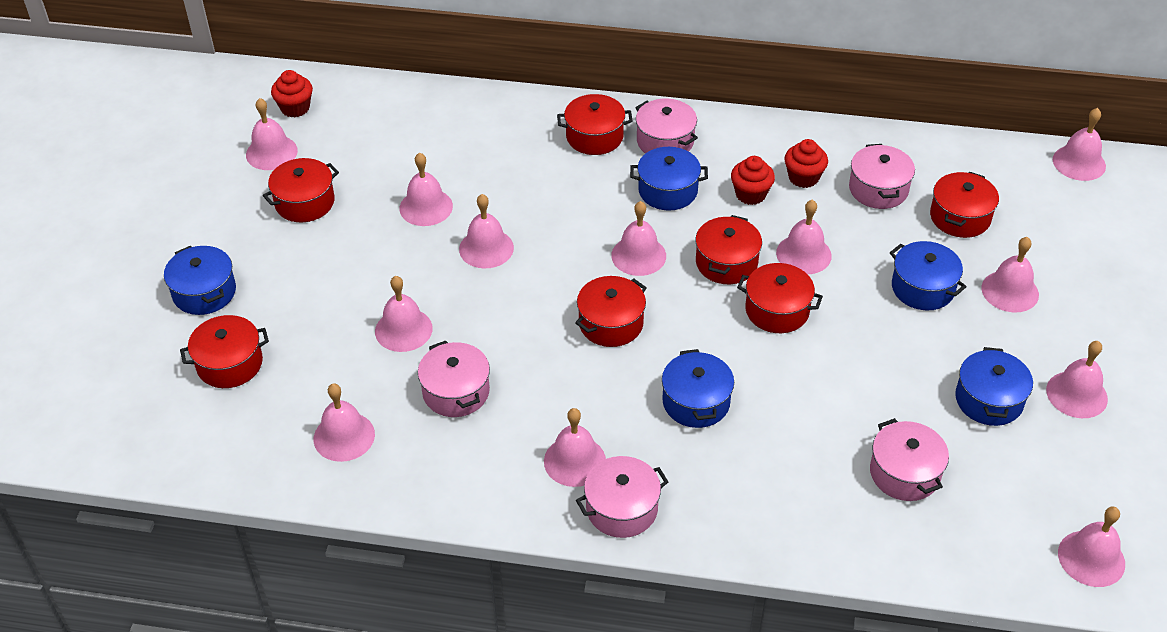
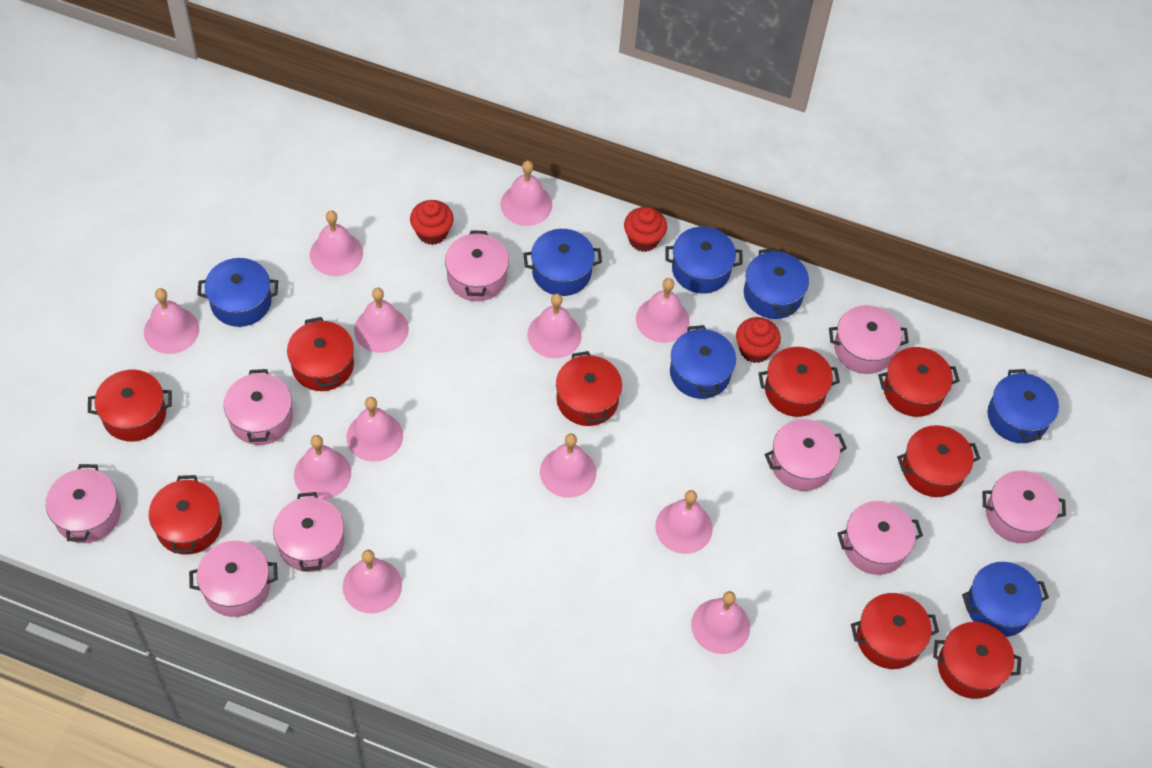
blue pot: [164,246,236,315] [630,147,708,211] [662,349,734,428] [890,241,967,310] [955,347,1033,426] = 5 -> [197,258,278,327] [523,229,602,296] [665,226,743,294] [670,325,736,399] [744,248,809,319] [962,562,1049,637] [988,369,1059,443] = 7
pink pot: [418,341,490,417] [576,456,668,538] [635,98,698,154] [849,144,915,209] [870,418,949,501] = 5 -> [46,464,121,543] [189,541,278,617] [224,369,293,445] [273,492,344,572] [445,230,509,301] [765,419,847,491] [829,305,909,374] [837,501,923,575] [982,470,1066,543] = 9
red pot: [180,315,269,388] [263,158,339,222] [557,94,633,155] [575,276,647,347] [696,215,762,284] [737,263,823,333] [930,172,999,238] = 7 -> [88,370,172,442] [149,475,222,555] [287,317,354,391] [556,351,622,426] [758,347,840,417] [851,593,939,669] [878,347,960,417] [897,425,981,497] [933,622,1021,699] = 9

